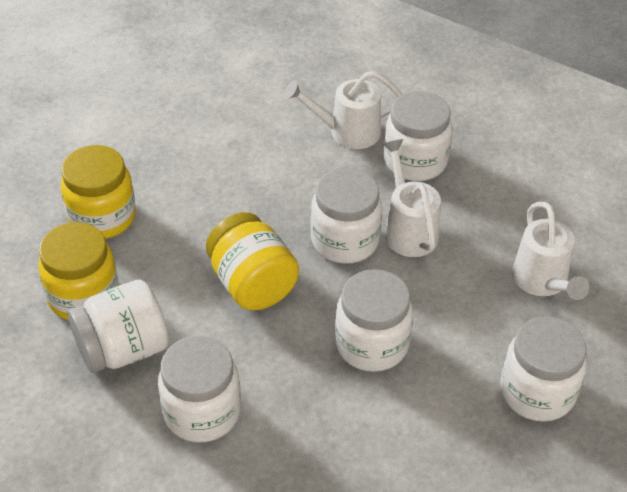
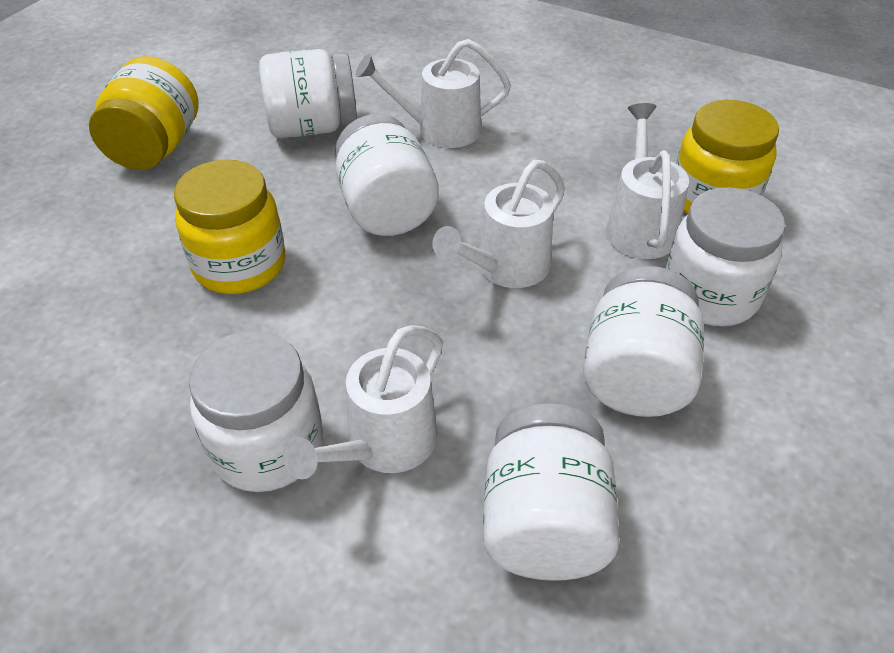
white watering can: [284,71,402,149] [383,139,441,257] [512,202,589,300] = 3 -> [283,325,443,479] [356,39,511,148] [432,160,565,288] [606,103,689,259] = 4

